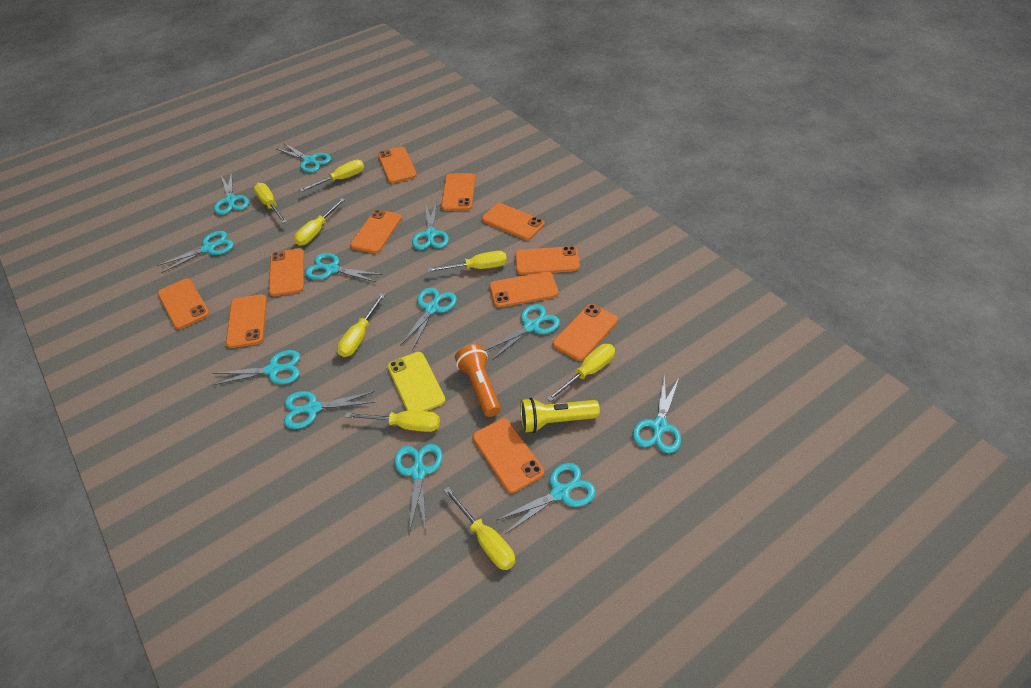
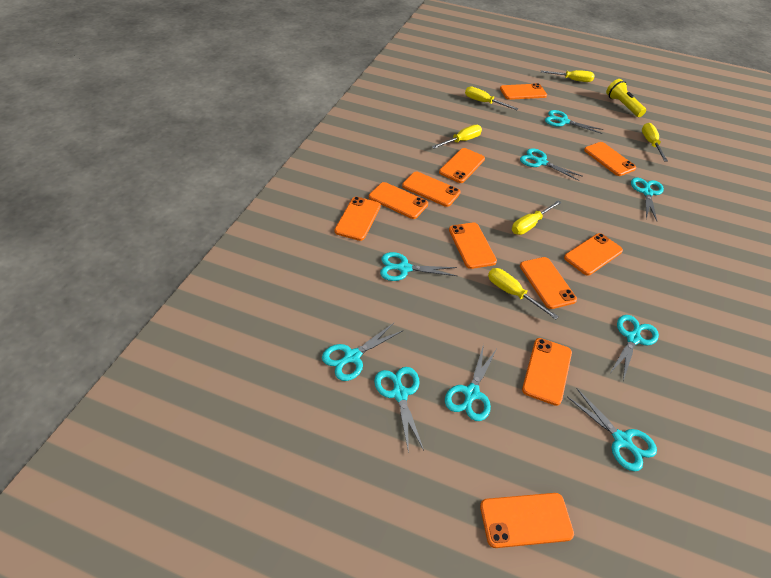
orange flashlight: [455,344,501,417] = 1 -> none = 0
turquoise scissors: [156,231,234,273] [213,350,300,385] [214,172,249,215] [277,143,331,173] [284,391,376,429] [305,253,382,282] [394,444,443,533] [400,288,457,350] [412,201,449,250] [484,304,560,360] [497,463,596,534] [632,375,681,453] = 12 -> [322,323,402,381] [374,367,424,453] [380,252,457,281] [445,344,497,421] [520,148,583,181] [545,110,604,134] [567,389,657,471] [610,315,659,381] [631,177,664,221] = 9
yellow phone: [387,352,445,411] = 1 -> none = 0
yellow screwdriver: [254,183,287,223] [294,198,345,246] [300,160,364,192] [337,293,385,357] [345,411,440,432] [427,251,507,272] [443,487,515,570] [546,344,615,402] = 8 -> [432,125,482,149] [465,86,518,110] [488,268,559,320] [512,200,562,235] [541,70,594,82] [642,123,668,162] = 6

